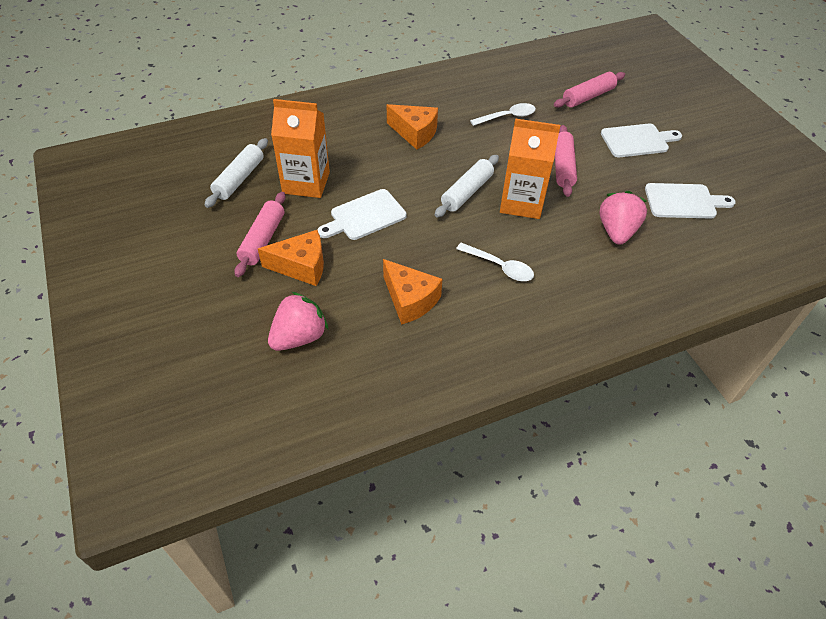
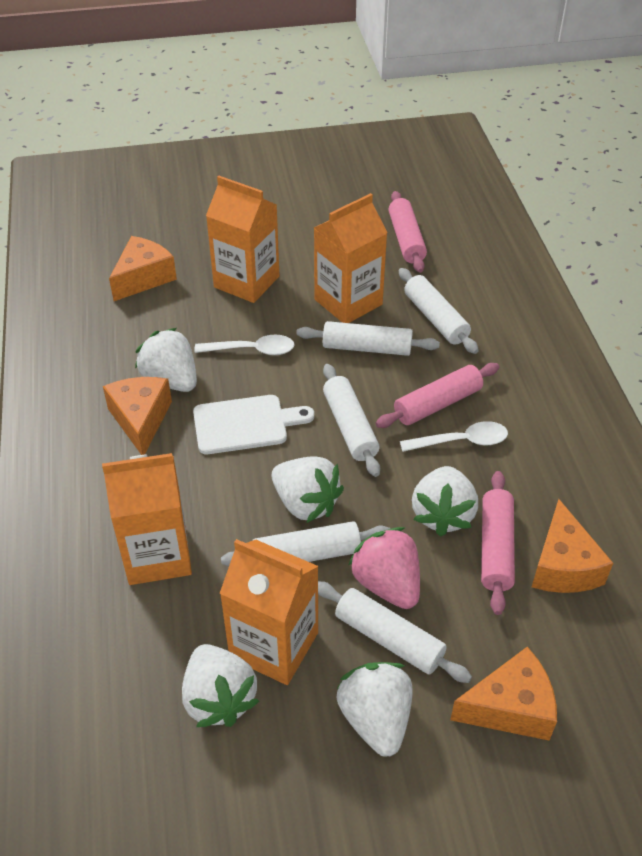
orange carton: [271,99,330,198] [500,119,560,219] = 2 -> [102,453,192,585] [206,176,280,303] [220,539,319,685] [314,193,387,323] = 4
orange cheese: [258,230,324,286] [383,259,442,325] [387,104,438,150] = 3 -> [103,377,172,455] [109,236,177,301] [450,647,557,741] [532,499,613,593] = 4
pink strawberry: [268,292,328,351] [600,191,647,245] = 2 -> [348,527,420,609] = 1
white cutting board: [318,189,407,240] [601,124,682,157] [645,183,736,219] = 3 -> [193,395,314,454] = 1
white rolling pin: [205,138,268,208] [435,155,499,217] = 2 -> [221,521,390,566] [296,321,440,356] [318,581,472,683] [323,364,380,477] [399,268,479,354] = 5
white strawberry: none = 0 -> [135,328,197,392] [182,644,259,727] [272,456,344,523] [337,662,412,757] [412,466,478,537] = 5

